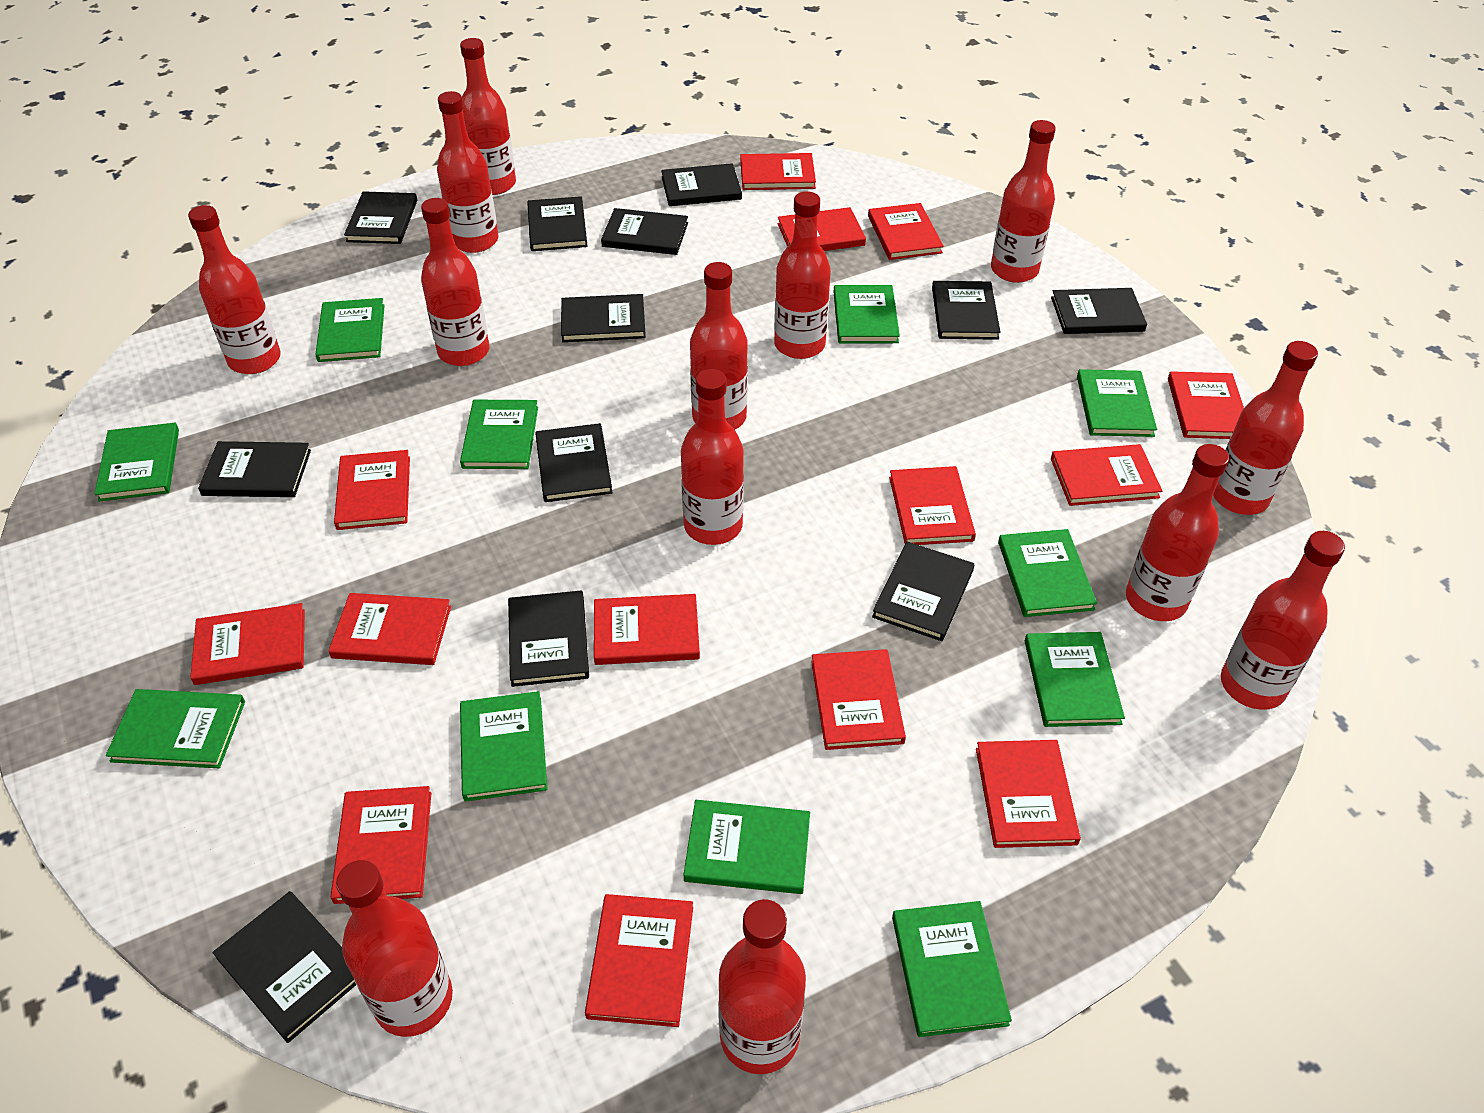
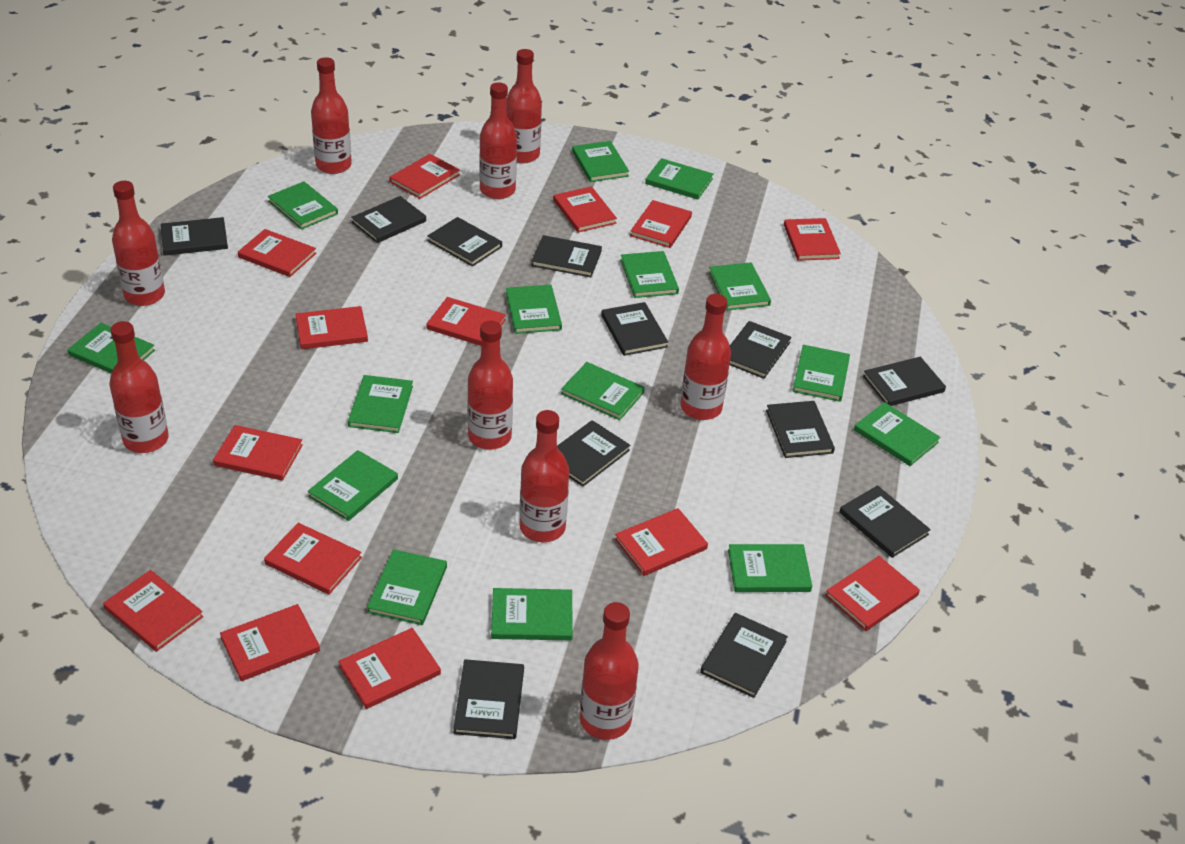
green book: [95,423,179,502] [106,689,245,768] [315,298,385,362] [460,400,538,469] [460,691,547,802] [683,800,810,894] [834,285,900,343] [892,901,1012,1037] [998,529,1097,617] [1025,632,1125,727] [1077,369,1157,437] = 11 -> [67,323,155,373] [268,181,338,230] [308,450,398,521] [348,375,413,433] [367,549,447,625] [491,588,573,640] [506,285,562,334] [561,362,645,420] [572,141,629,182] [620,251,679,298] [645,158,713,199] [709,262,771,311] [728,544,812,592] [792,345,850,402] [854,402,940,466] = 15
red bottle: [188,205,281,374] [336,860,453,1037] [421,198,489,366] [437,91,498,253] [460,38,516,195] [681,369,744,545] [690,262,748,429] [718,899,806,1074] [774,191,831,359] [991,120,1056,283] [1126,444,1229,621] [1213,341,1318,515] [1221,531,1345,710] = 13 -> [109,321,169,453] [112,181,165,306] [311,57,352,174] [467,321,513,450] [479,82,517,199] [506,49,542,163] [519,410,569,542] [580,602,639,740] [680,294,731,420] = 9

